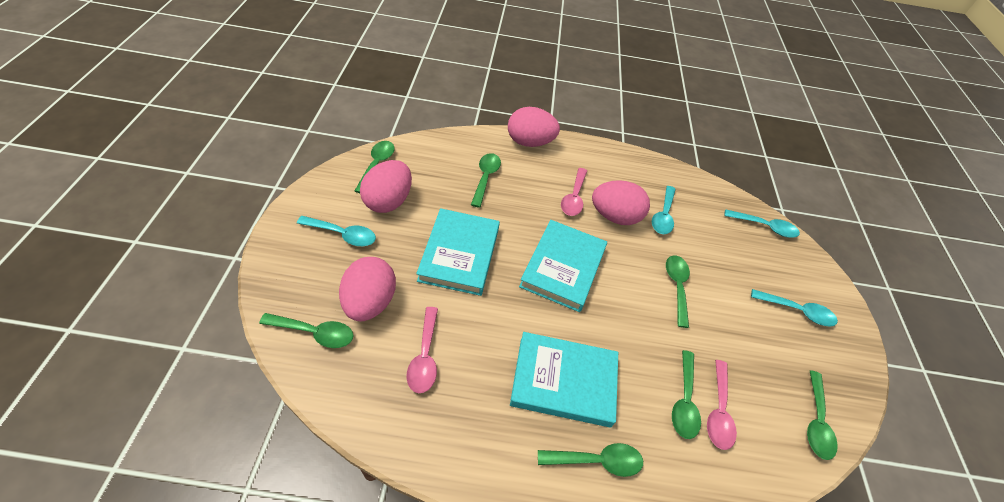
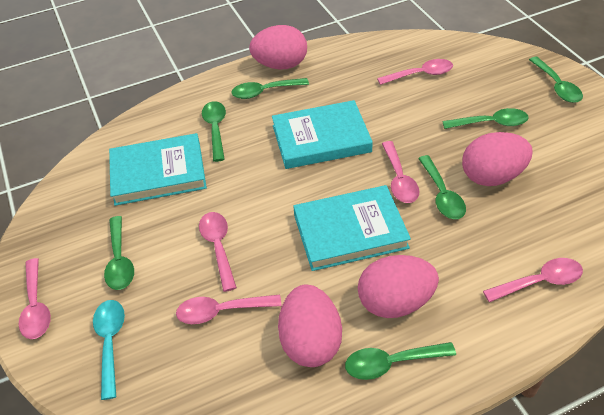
pink spoon: [406,307,438,393] [561,168,587,216] [707,360,737,450] = 3 -> [19,258,51,339] [176,294,282,324] [199,212,237,292] [377,59,453,85] [382,141,419,203] [483,258,583,302] = 6
turquoise spoon: [297,216,376,246] [652,186,676,234] [724,209,800,238] [751,289,838,326] = 4 -> [93,300,125,400] = 1

